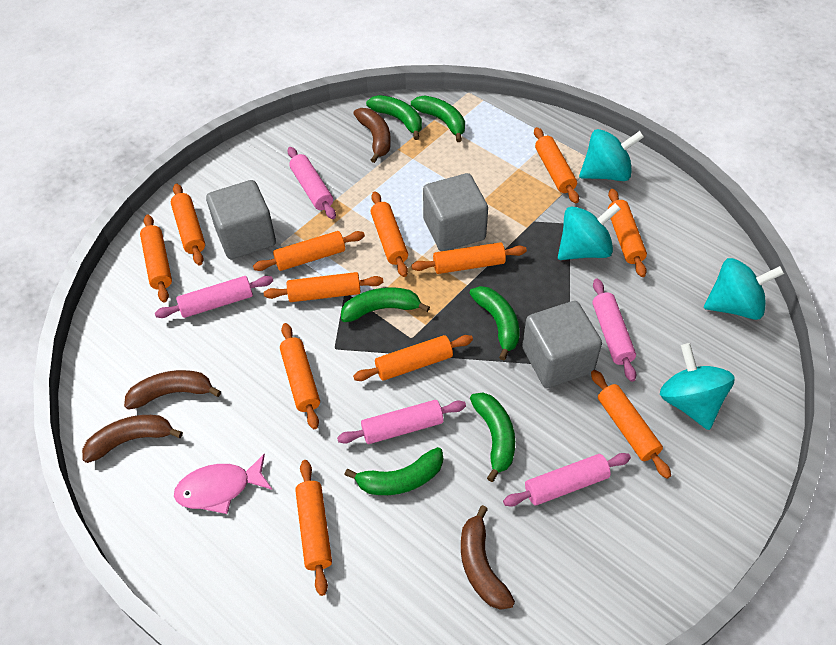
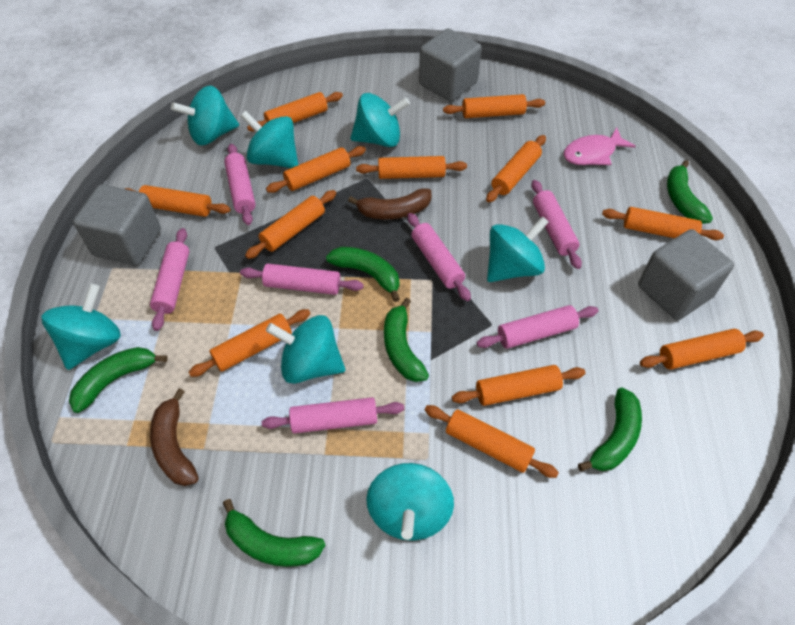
brown banana: [82,415,183,463] [124,370,221,410] [353,108,391,163] [461,505,515,610] = 4 -> [150,388,199,486] [348,188,431,219] = 2
pink rolling pin: [155,276,273,318] [288,147,336,219] [337,400,466,444] [503,453,631,507] [592,279,636,382] = 5 -> [150,228,189,331] [224,144,256,225] [240,264,363,295] [262,397,404,434] [407,213,471,301] [477,305,598,349] [532,180,582,269] = 7
turquoise spinning top: [558,203,621,260] [579,129,644,181] [660,343,735,430] [704,258,784,320] = 4 -> [41,284,121,370] [171,86,239,145] [241,111,298,168] [266,315,345,384] [351,93,410,147] [366,463,454,540] [487,216,549,282] = 7

